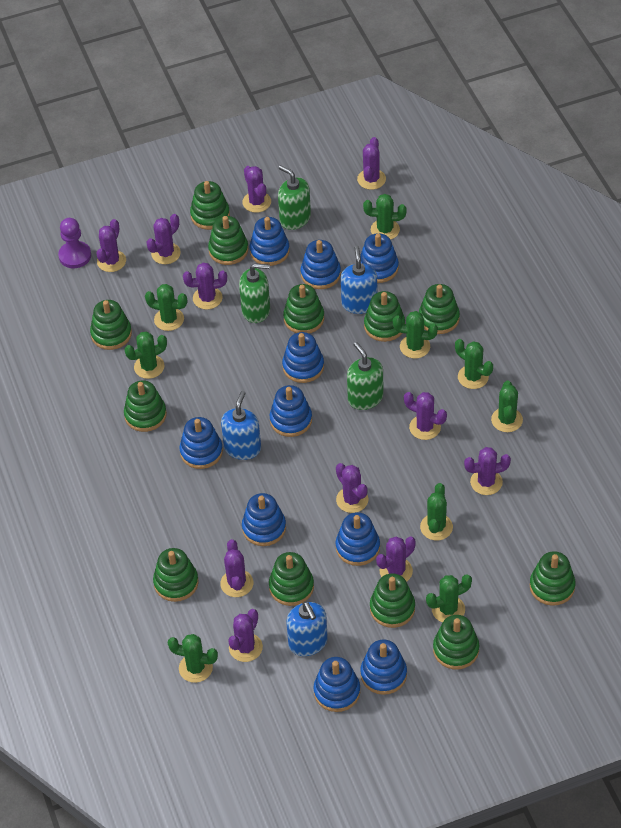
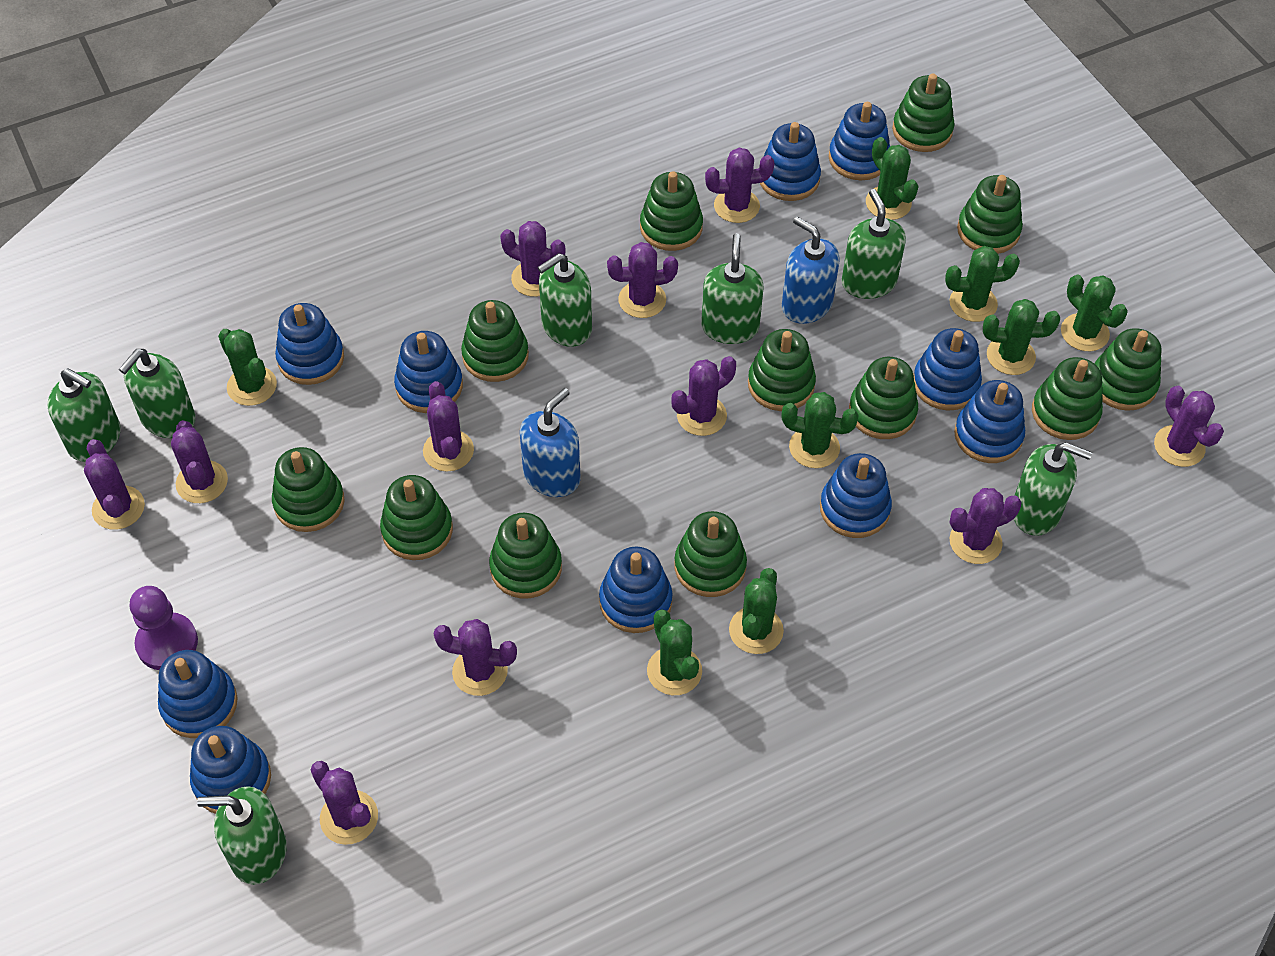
blue soap dispenser: [221,391,261,460] [286,601,328,656] [341,246,378,314] = 3 -> [520,388,580,497] [782,217,840,324] = 2
green cactus: [125,331,167,379] [145,284,187,331] [167,634,218,683] [363,194,406,240] [393,311,438,358] [420,483,453,541] [426,574,472,623] [455,339,493,389] [491,381,523,432] = 9 -> [218,329,277,406] [647,609,702,695] [729,568,784,654] [781,392,859,468] [866,137,919,220] [945,246,1020,322] [983,299,1060,375] [1061,275,1128,351] = 8
green soap dispenser: [239,263,270,323] [278,165,311,230] [347,342,384,410] = 3 -> [47,368,121,462] [119,349,195,438] [197,786,287,885] [537,253,592,347] [701,233,764,344] [842,189,906,299] [1014,443,1092,536] = 7

